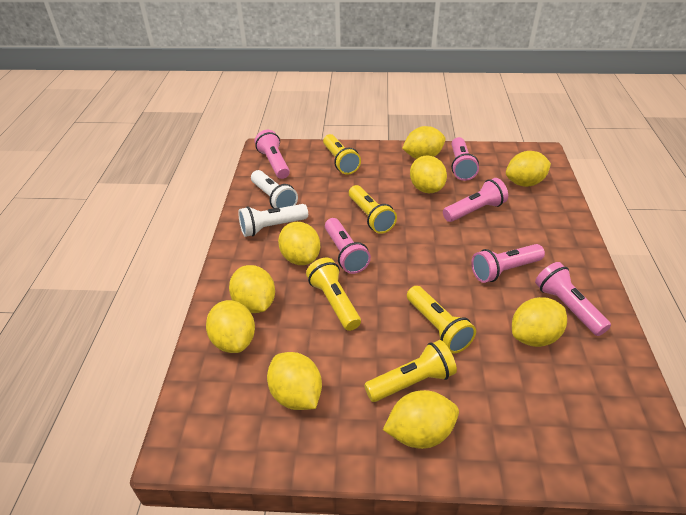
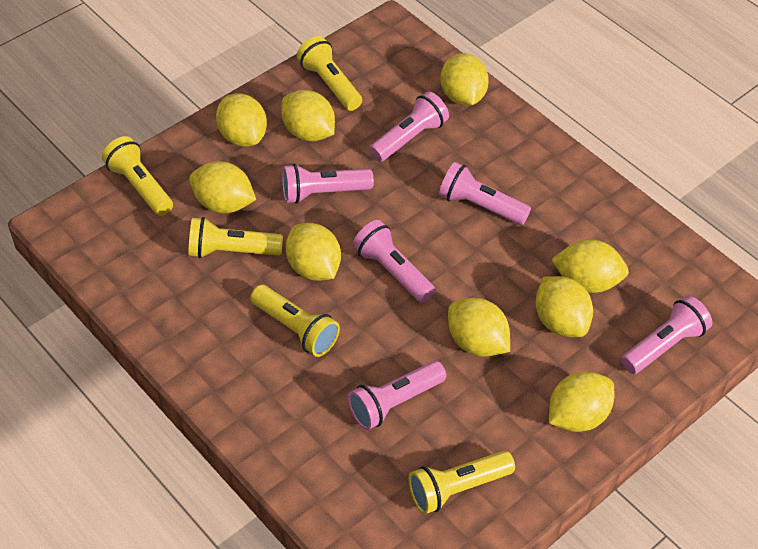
white flashlight: [238,204,308,237] [251,170,298,208] = 2 -> none = 0

